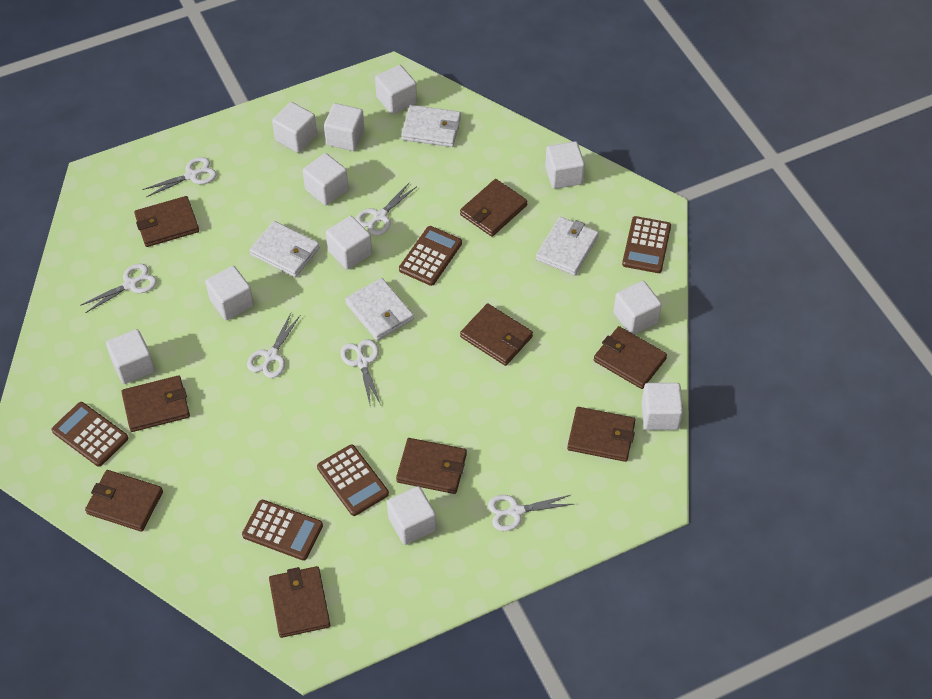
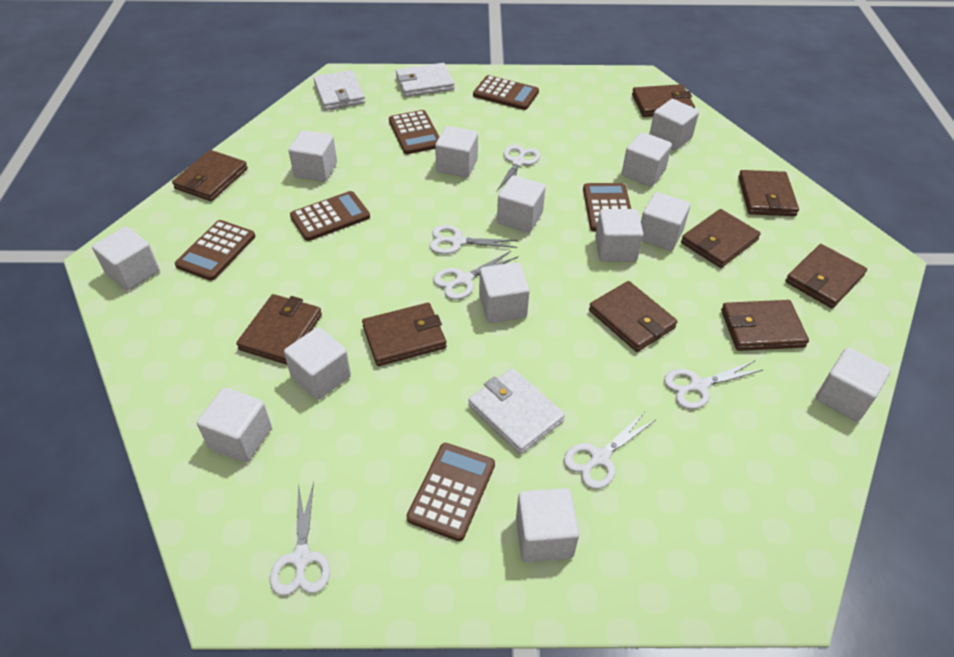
brown calculator: [51,402,128,467] [242,500,323,560] [317,445,389,516] [399,226,462,286] [622,216,671,273] = 5 -> [175,220,255,281] [290,191,370,241] [389,110,439,154] [407,443,495,541] [473,75,539,110] [583,183,631,231] = 6
white cube: [106,329,155,384] [205,266,254,320] [272,102,317,153] [303,153,348,206] [324,103,364,151] [326,216,372,269] [375,65,417,115] [387,486,436,545] [545,141,585,189] [613,281,662,334] [642,383,683,430] = 11 -> [92,227,159,291] [197,388,272,462] [284,327,351,400] [289,130,337,182] [435,126,478,178] [479,262,530,323] [497,175,545,233] [516,488,579,562] [595,209,643,262] [622,132,672,187] [641,192,690,251] [649,99,699,151] [816,348,891,422] = 13
white wallet: [249,221,320,277] [345,278,414,341] [401,105,461,147] [536,217,599,276] = 4 -> [313,70,365,110] [396,63,455,97] [468,368,565,454] = 3

